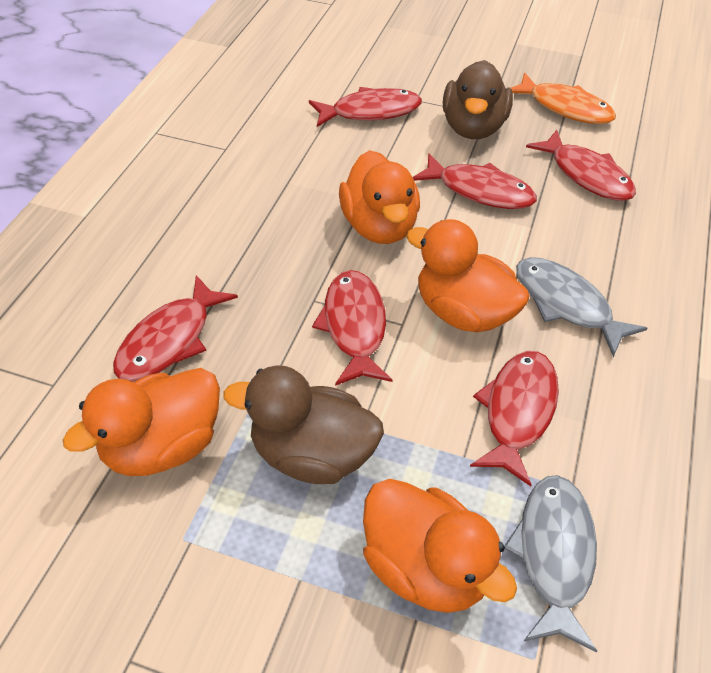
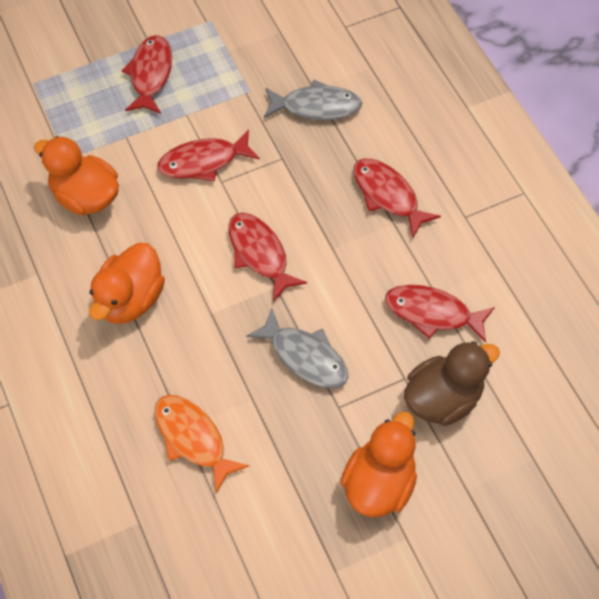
brown duck: [223,365,384,484] [443,60,513,139] = 2 -> [404,341,500,426] = 1
orange duck: [63,368,220,476] [339,150,420,244] [363,479,517,613] [406,219,530,332] = 4 -> [34,136,119,215] [89,243,165,324] [341,411,417,517] = 3
red fish: [113,275,238,382] [309,87,422,127] [312,270,392,386] [413,153,537,209] [470,351,559,486] [526,130,636,201] = 6 -> [122,35,172,114] [157,129,260,182] [228,213,307,302] [353,158,441,238] [385,285,495,343] = 5

